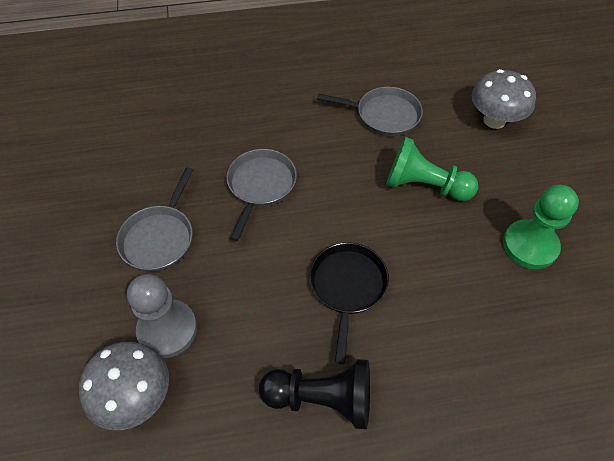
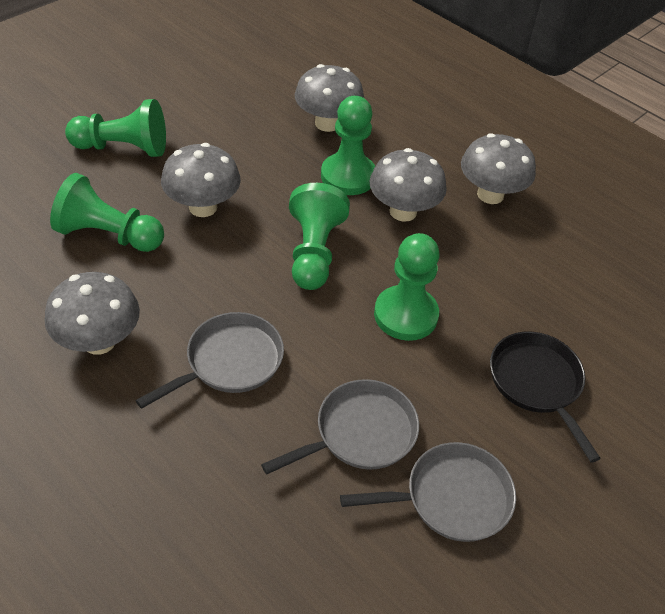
black pawn: [259,359,370,429] = 1 -> none = 0
green pawn: [386,137,478,201] [503,185,579,269] = 2 -> [50,173,164,252] [65,99,166,157] [289,183,350,290] [321,96,375,195] [374,233,439,341] = 5
grey mushroom: [79,342,169,430] [472,69,536,129] = 2 -> [45,272,140,355] [161,143,241,217] [295,64,364,132] [370,148,447,222] [461,133,536,204] = 5
grey pawn: [127,274,197,358] = 1 -> none = 0

